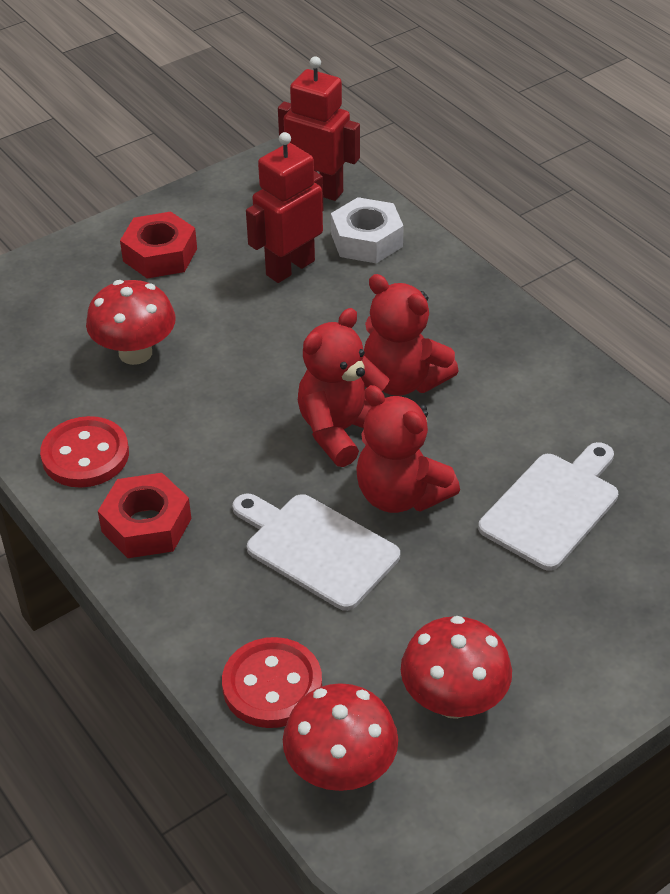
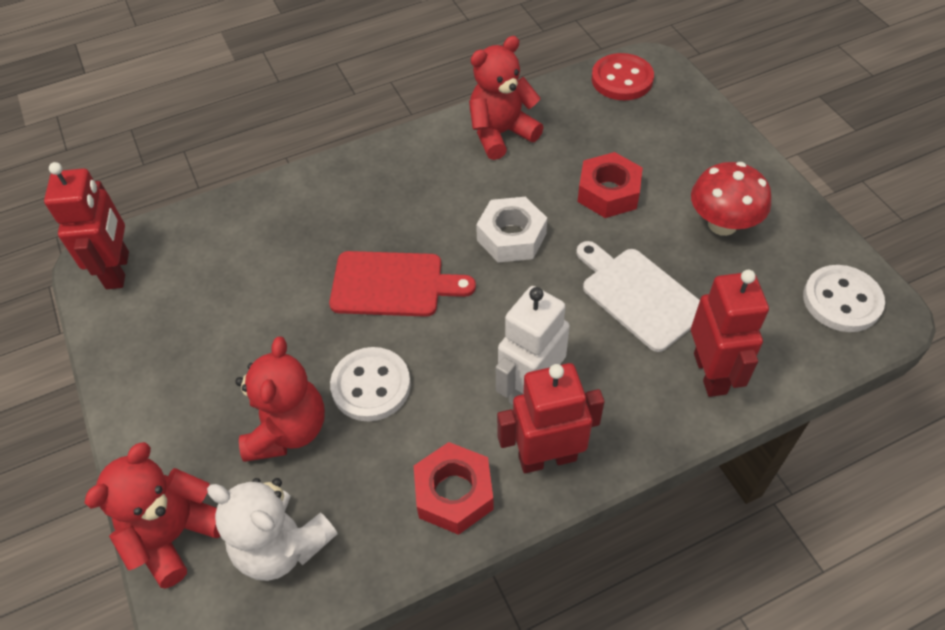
red button: [40,416,129,488] [222,637,322,728] = 2 -> [592,53,654,100] = 1
red cutting board: none = 0 -> [329,251,476,317] = 1
red mushroom: [86,280,176,365] [283,683,398,791] [401,616,512,719] = 3 -> [691,162,771,236] = 1
red robot: [246,132,323,283] [278,56,360,201] = 2 -> [44,162,129,289] [497,363,605,473] [691,270,769,397] = 3
white button: none = 0 -> [330,347,411,422] [803,265,885,332] = 2
white cutting board: [233,494,400,611] [478,442,618,571] = 2 -> [576,241,700,352] = 1
white robot: none = 0 -> [496,286,570,405] = 1
white teddy bear: none = 0 -> [207,478,338,581] = 1

